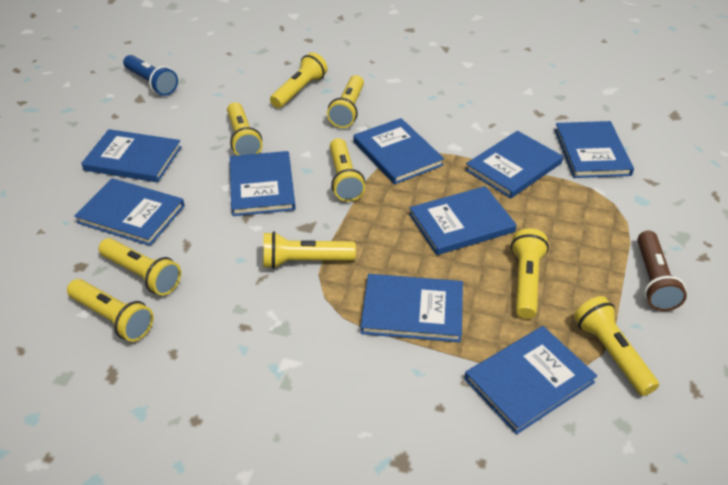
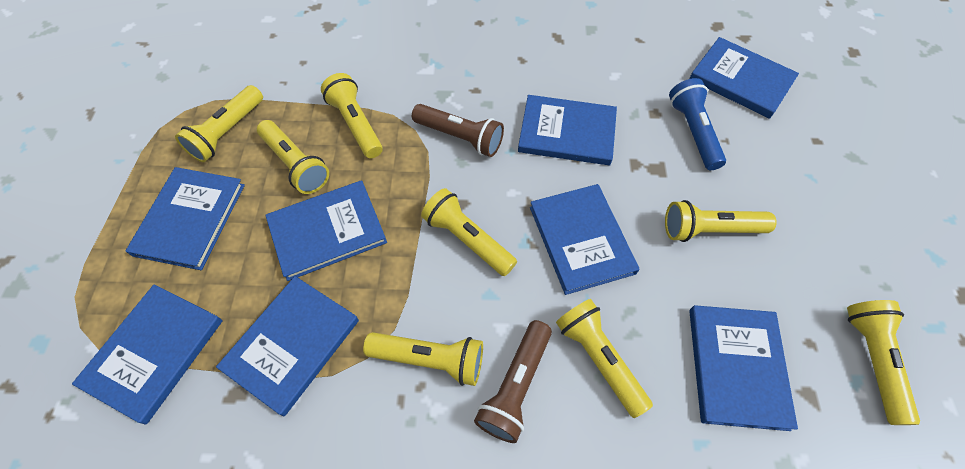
blue book: [74,178,185,246] [81,129,181,182] [230,151,296,216] [353,118,444,184] [361,274,463,342] [409,186,517,255] [464,326,597,435] [465,131,563,199] [555,121,634,178] = 9 -> [72,285,223,425] [126,167,245,270] [216,276,359,417] [265,180,387,281] [518,95,617,165] [530,184,639,295] [689,37,799,119] [689,305,798,431] = 8
brown flashlight: [637,231,687,311] = 1 -> [412,104,504,157] [474,320,552,443] = 2
yellow flashlight: [67,279,153,342] [99,238,181,296] [227,102,262,155] [263,231,356,269] [270,52,328,108] [327,75,364,128] [330,138,365,202] [511,228,549,319] [574,296,659,396] = 9 -> [175,85,263,162] [257,120,329,194] [321,73,383,158] [363,332,483,386] [421,188,517,276] [556,299,653,418] [665,200,777,242] [847,300,920,425] = 8

